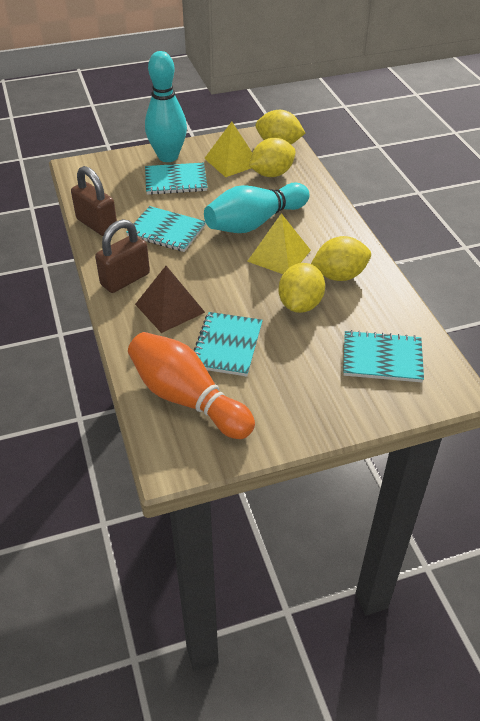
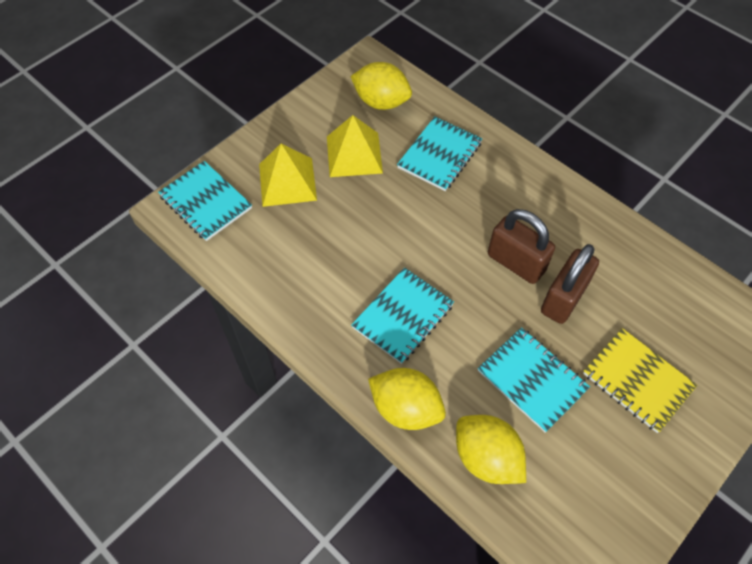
brown pyramid: [135,266,205,333] = 1 -> none = 0
orange bowling pin: [128,332,255,439] = 1 -> none = 0
turquoise bowling pin: [145,51,187,162] [204,183,309,233] = 2 -> none = 0
yellow lemon: [249,138,296,177] [256,110,305,144] [279,263,325,313] [311,236,371,281] = 4 -> [350,62,412,110] [368,368,446,430] [456,415,526,484] = 3
yellow notebook: none = 0 -> [583,328,698,433] = 1

